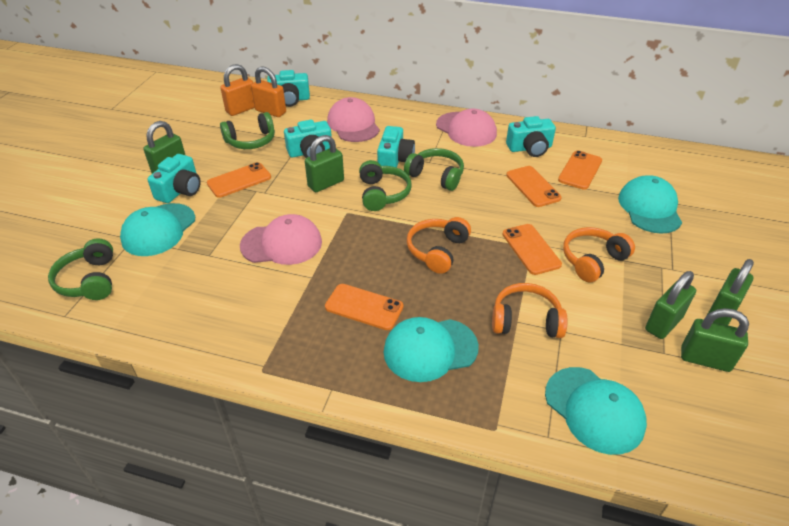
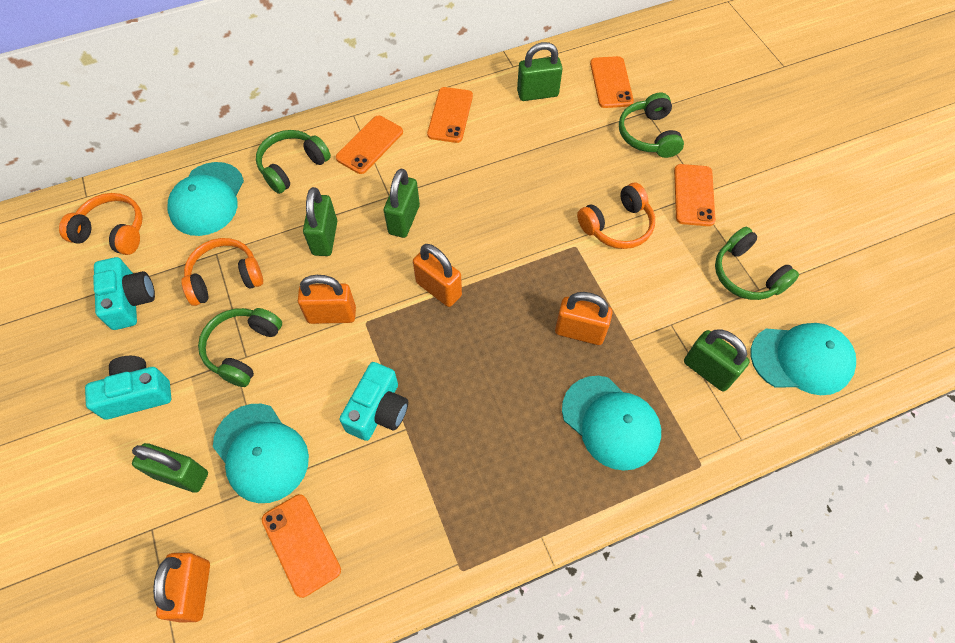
orange padlock: [220,64,255,116] [251,67,286,117] = 2 -> [153,552,210,623] [298,275,356,324] [413,244,462,307] [555,292,613,345] = 4
pink cap: [240,214,322,265] [327,97,380,142] [436,109,497,147] = 3 -> none = 0
turquoise camera: [147,154,201,203] [267,70,310,107] [284,120,332,158] [377,126,415,168] [506,116,556,157] = 5 -> [85,356,171,420] [93,257,155,330] [339,362,408,441] = 3

